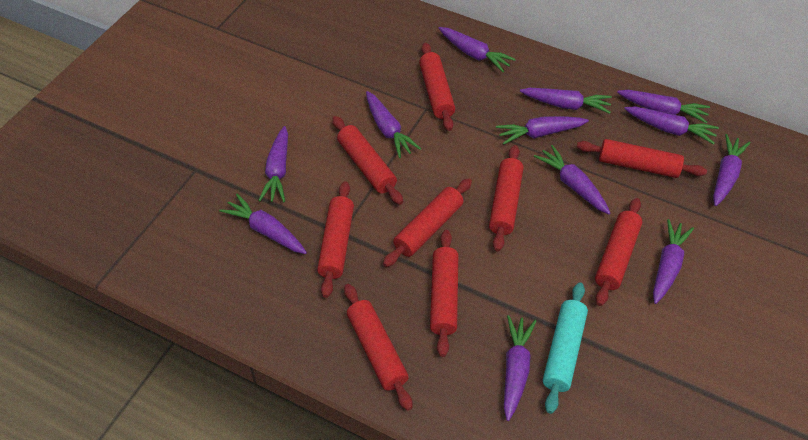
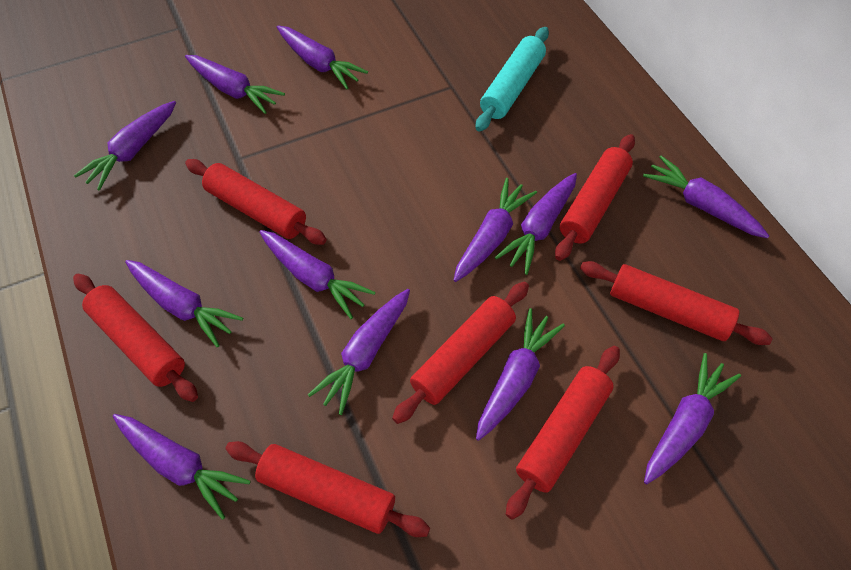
red rolling pin: [317,181,354,298] [332,116,403,205] [344,284,412,411] [383,178,472,267] [419,43,455,131] [430,230,458,357] [489,145,524,251] [577,139,707,178] [595,198,642,306] = 9 -> [73,274,198,402] [185,159,327,245] [225,441,430,537] [392,282,529,424] [506,346,620,520] [555,134,635,261] [580,261,773,345] = 7

